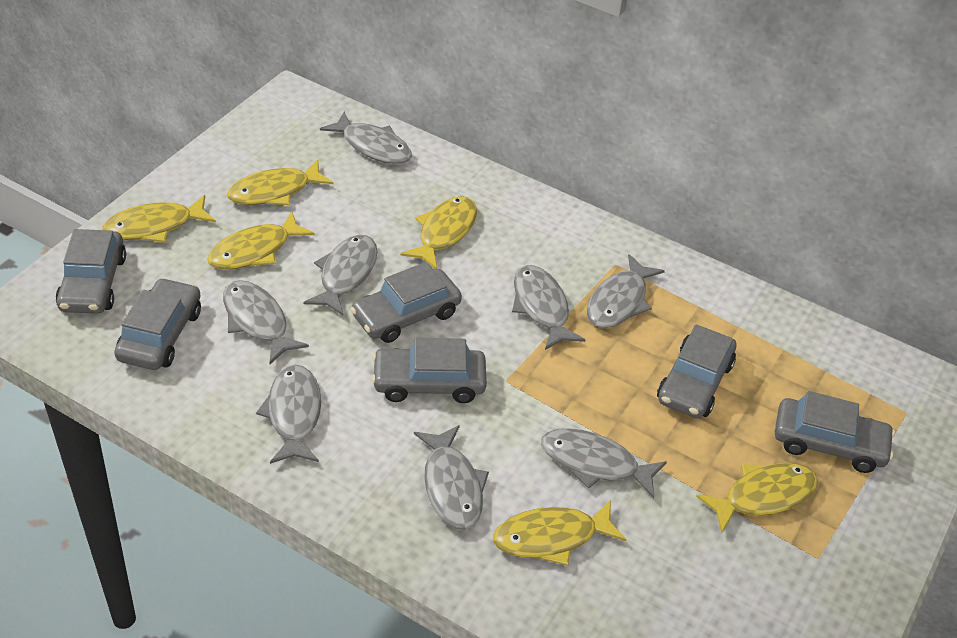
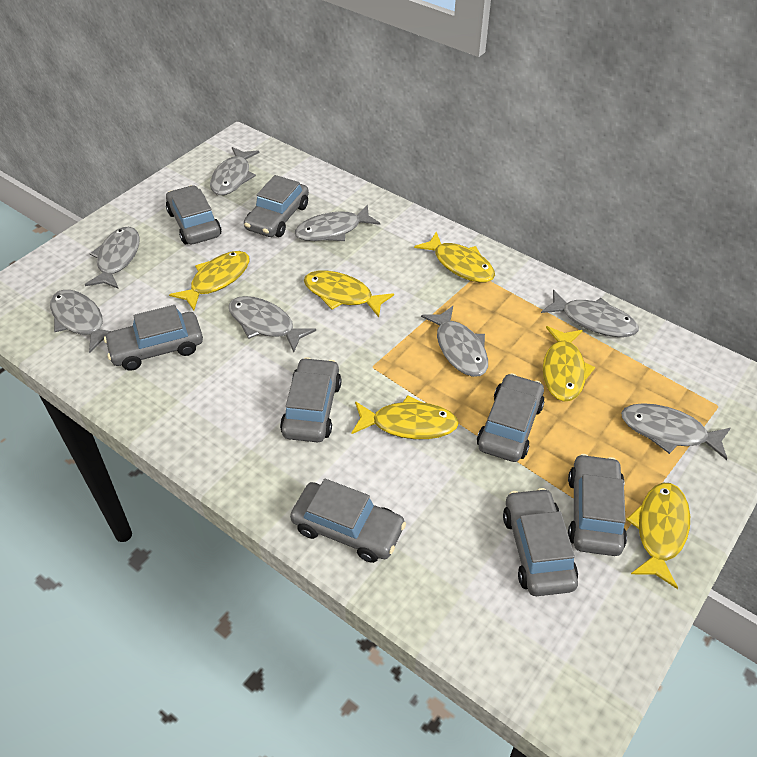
grey car: [56,229,126,314] [114,278,201,370] [351,262,462,343] [372,338,487,403] [657,324,736,418] [775,391,895,473] = 6 -> [104,305,203,371] [166,185,221,244] [244,175,309,237] [280,357,341,442] [290,479,406,563] [477,373,545,462] [503,488,578,596] [568,454,627,556] = 8

